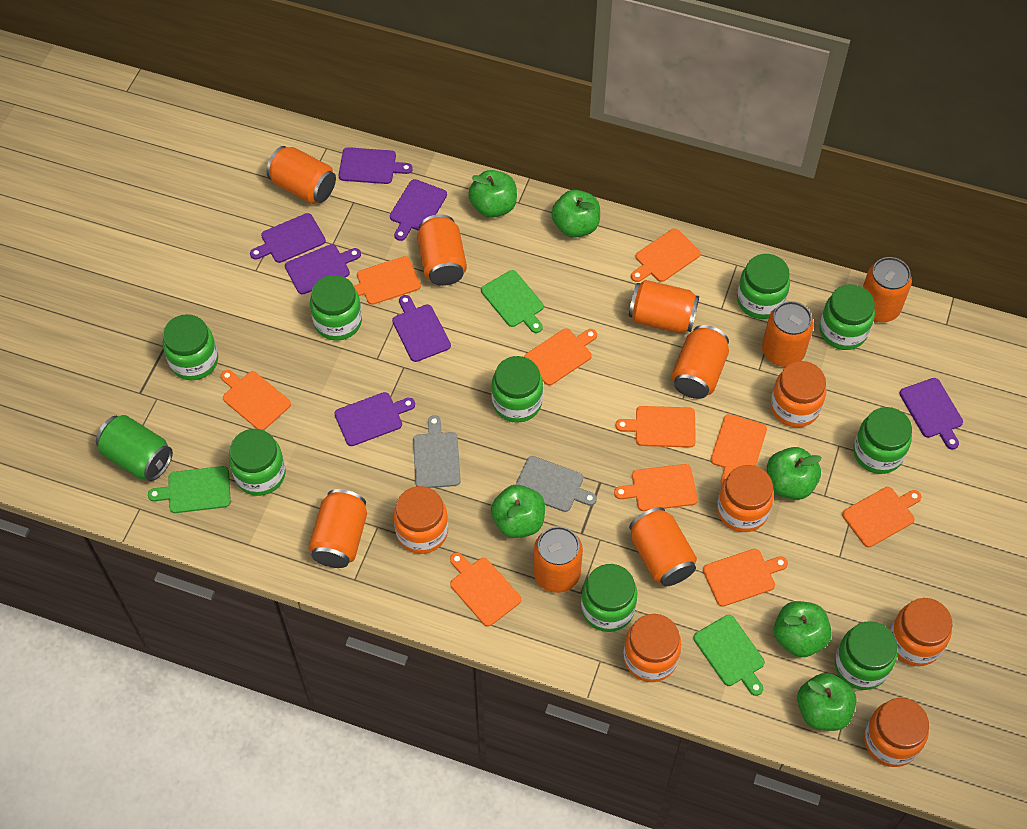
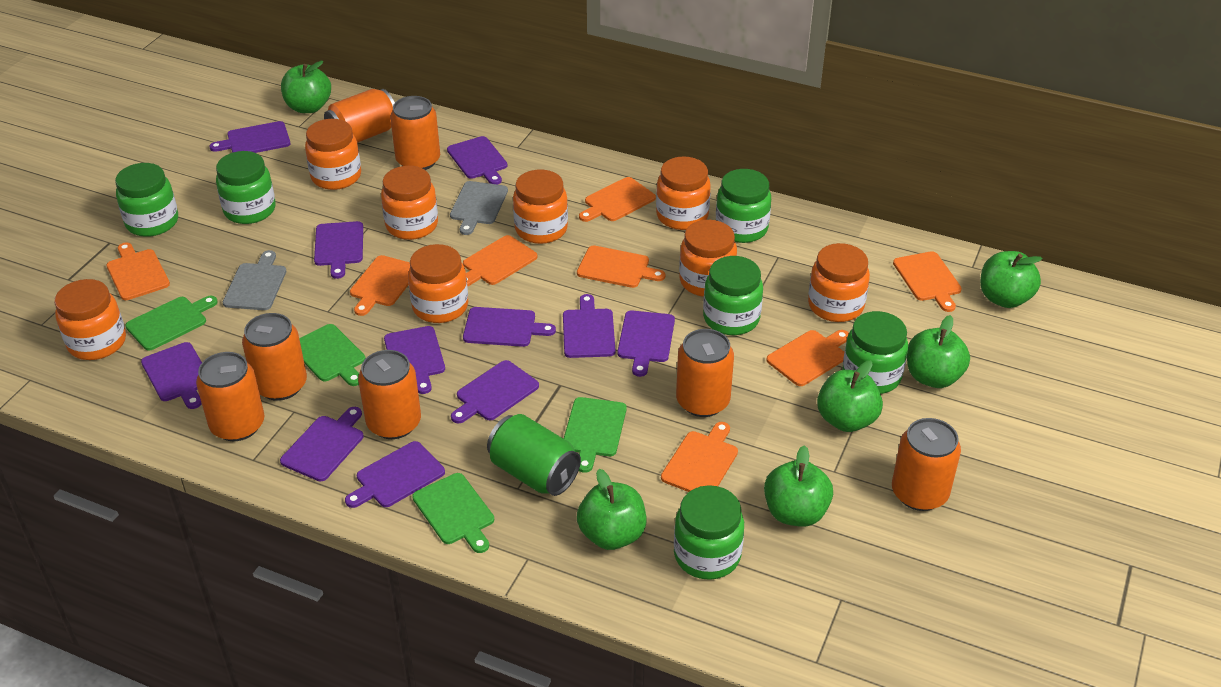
green cutting board: [148,466,231,513] [481,270,544,333] [693,615,765,696] = 3 -> [125,296,218,351] [299,324,366,386] [412,473,494,553] [564,397,627,473] = 4
green jar: [163,314,218,380] [229,429,286,496] [310,275,362,341] [491,356,543,423] [581,564,637,632] [737,254,790,319] [819,284,875,350] [835,621,897,690] [853,407,912,474] = 9 -> [115,163,178,237] [216,151,276,224] [674,485,744,580] [703,256,763,335] [716,169,771,243] [842,311,908,394] = 6
orange can: [266,146,336,204] [308,489,367,568] [417,214,467,286] [533,526,583,593] [629,280,699,333] [629,507,697,586] [672,325,729,399] [762,301,814,367] [863,257,912,322] = 9 -> [196,352,265,441] [242,313,307,401] [324,89,395,143] [358,350,421,439] [390,96,440,170] [676,329,734,417] [892,418,961,511] = 7
orange cutting board: [221,370,291,430] [354,256,421,305] [450,552,521,627] [524,329,597,385] [614,464,698,511] [616,406,696,448] [631,229,701,282] [703,549,788,607] [711,414,767,485] [842,487,922,547] = 10 -> [107,242,170,300] [350,255,410,316] [463,235,537,287] [577,246,665,288] [579,177,656,222] [661,422,738,492] [766,330,849,386] [893,251,962,312] = 8
orange jar: [394,486,448,554] [623,614,681,682] [717,465,774,532] [770,361,827,427] [864,698,929,767] [890,598,952,666] = 6 -> [54,279,126,360] [305,119,361,190] [381,166,438,240] [408,244,468,323] [513,169,568,244] [656,157,711,230] [679,220,737,297] [808,243,870,322] = 8
purple cutting board: [250,213,326,263] [285,244,361,295] [334,392,415,446] [339,147,413,184] [390,179,447,241] [392,295,451,362] [900,378,963,450] = 7 -> [141,342,202,409] [209,121,290,153] [280,407,364,481] [314,221,363,279] [345,441,445,508] [384,326,445,394] [447,136,508,185] [451,360,539,424] [463,307,556,347] [563,294,615,358] [617,310,675,377] = 11

